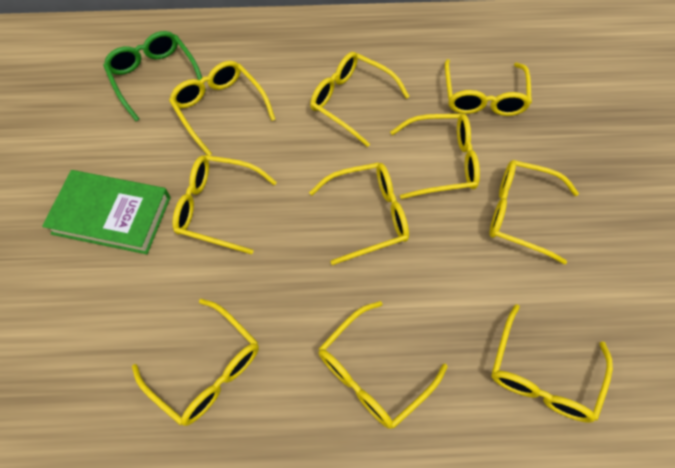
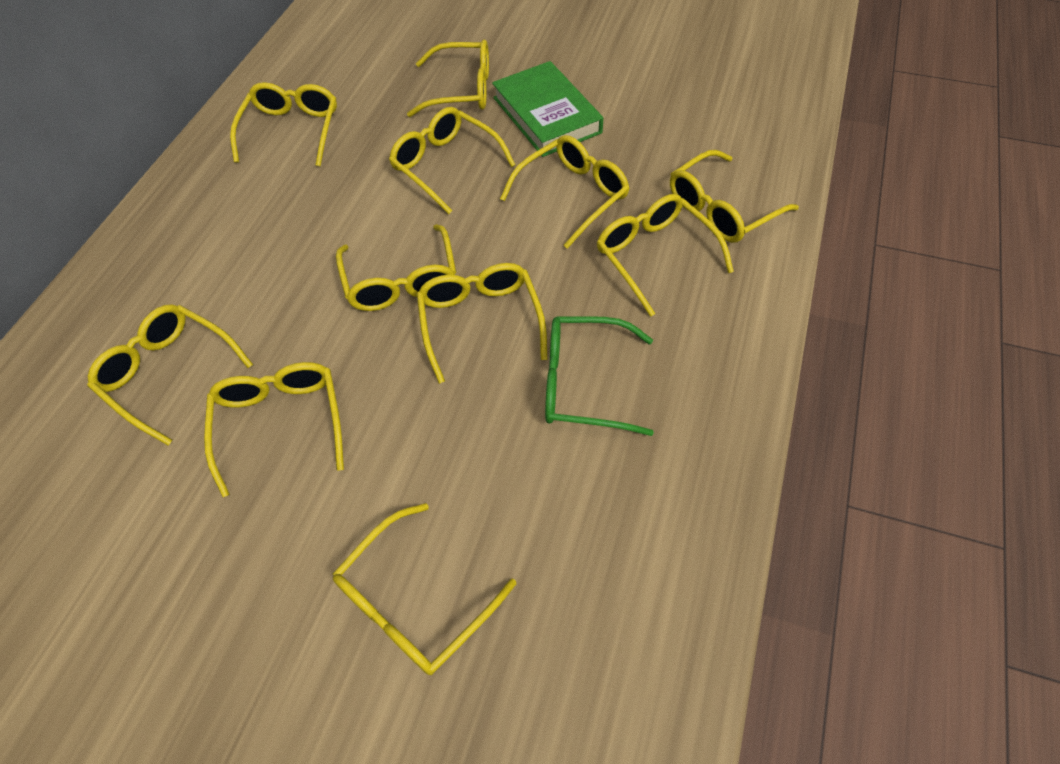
yellow glasses: [132,299,259,426] [169,61,276,156] [172,155,277,254] [309,162,409,265] [310,52,410,147] [318,301,448,429] [390,114,480,199] [445,59,532,116] [489,160,579,265] [491,304,613,423] = 10 -> [87,304,253,446] [204,362,344,497] [230,82,337,167] [333,503,516,675] [336,224,456,311] [389,107,515,214] [407,40,489,117] [417,263,548,383] [500,135,630,249] [597,194,734,317] [670,150,799,243] = 11

